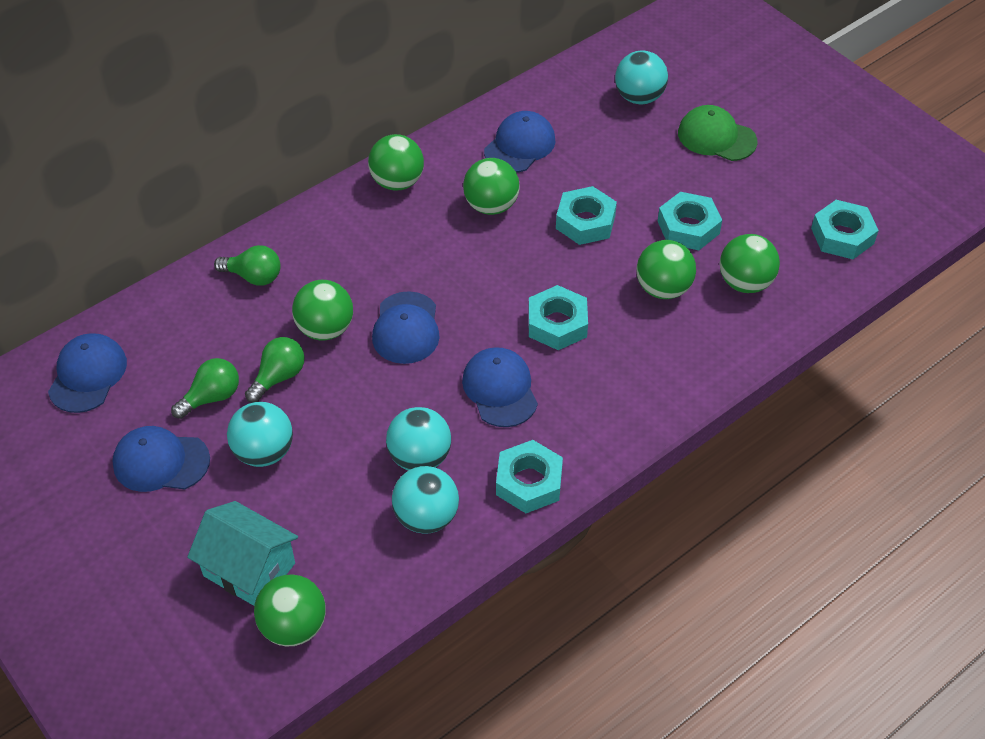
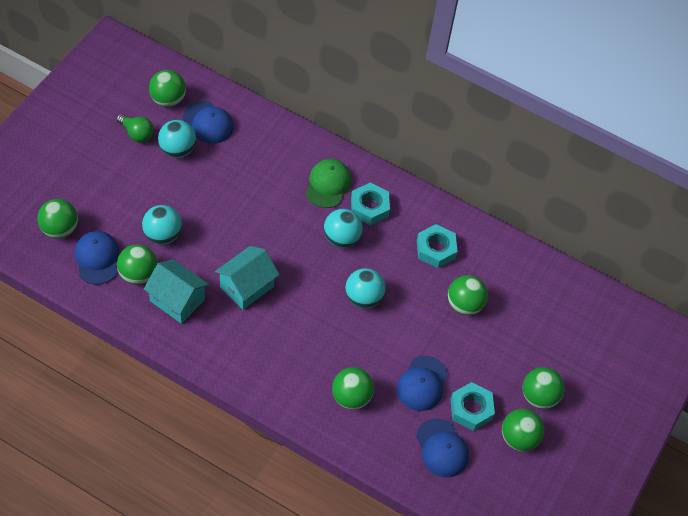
blue cap: [48,333,127,413] [112,426,210,492] [372,291,440,364] [462,347,538,427] [484,111,555,173] = 5 -> [74,231,119,285] [183,101,234,144] [397,356,448,411] [416,418,469,477] = 4
green ball: [254,575,326,647] [292,280,353,340] [368,134,424,191] [463,158,520,215] [636,240,696,299] [720,234,780,293] = 6 -> [37,199,78,239] [117,244,158,285] [149,70,186,107] [332,367,374,410] [448,275,488,315] [502,409,545,451] [523,367,565,409] = 7
green light bulb: [171,358,239,419] [214,245,281,286] [245,337,304,403] = 3 -> [117,114,154,143] = 1
turquoise house: [187,501,298,606] = 1 -> [144,259,209,324] [215,246,280,310] = 2
turquoise nut: [496,440,563,513] [528,285,588,350] [556,186,617,245] [658,192,722,250] [811,200,879,259] = 5 -> [351,183,390,225] [417,224,458,268] [450,382,495,431] = 3

